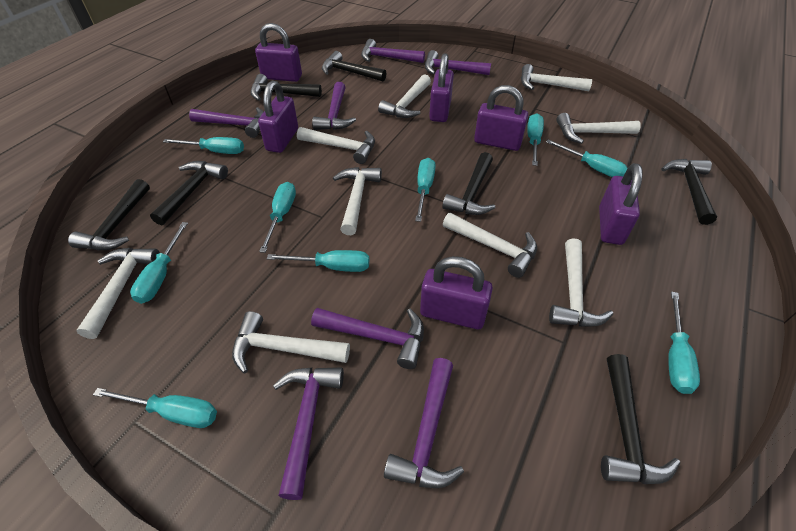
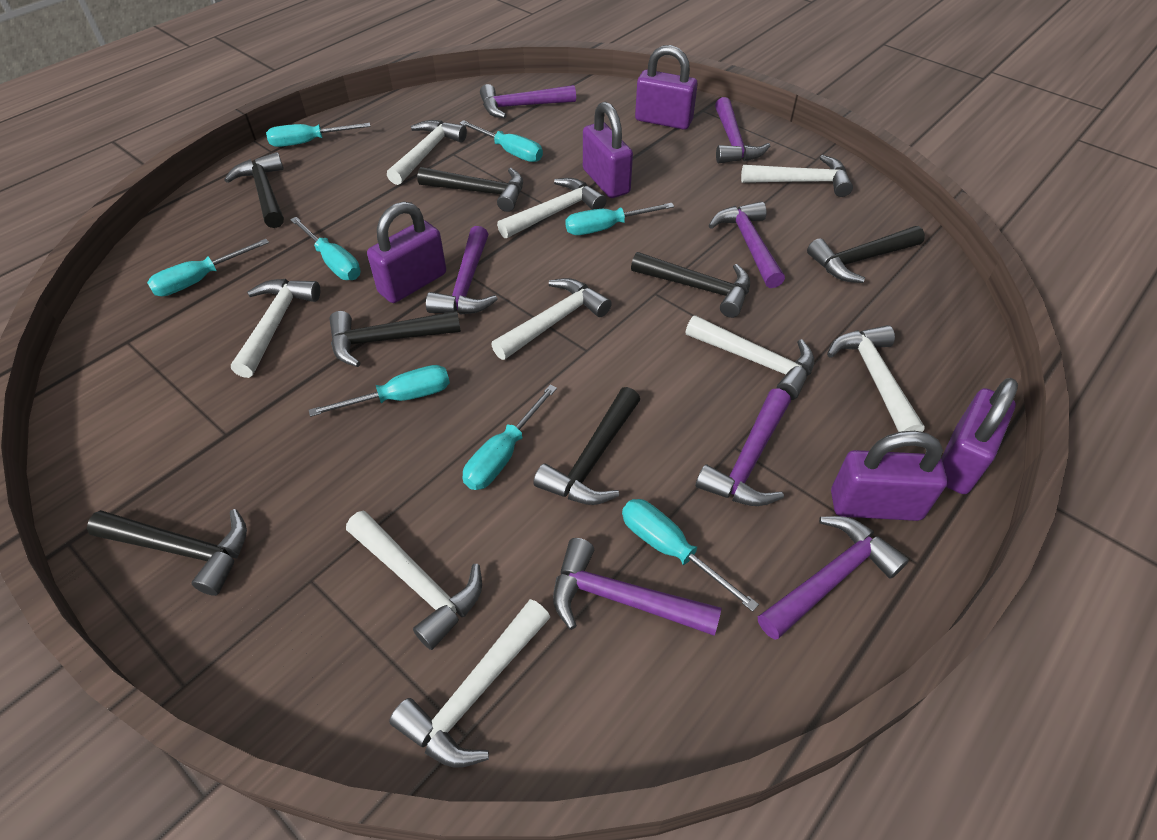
purple padlock: [255,23,302,82] [258,81,298,153] [420,256,493,329] [429,53,454,122] [474,85,528,151] [599,163,643,245] = 6 -> [367,201,446,303] [583,101,633,198] [635,45,698,130] [831,431,947,521] [941,378,1018,494] = 5
turquoise screwdriver: [93,388,217,428] [130,222,188,304] [163,137,244,154] [259,182,296,253] [267,250,369,272] [415,158,436,222] [527,113,544,166] [546,139,628,177] [668,291,700,394] = 9 -> [147,239,269,296] [266,123,370,147] [290,217,361,280] [309,365,450,417] [459,120,543,162] [463,384,557,490] [565,203,674,235] [622,499,759,612] = 8

